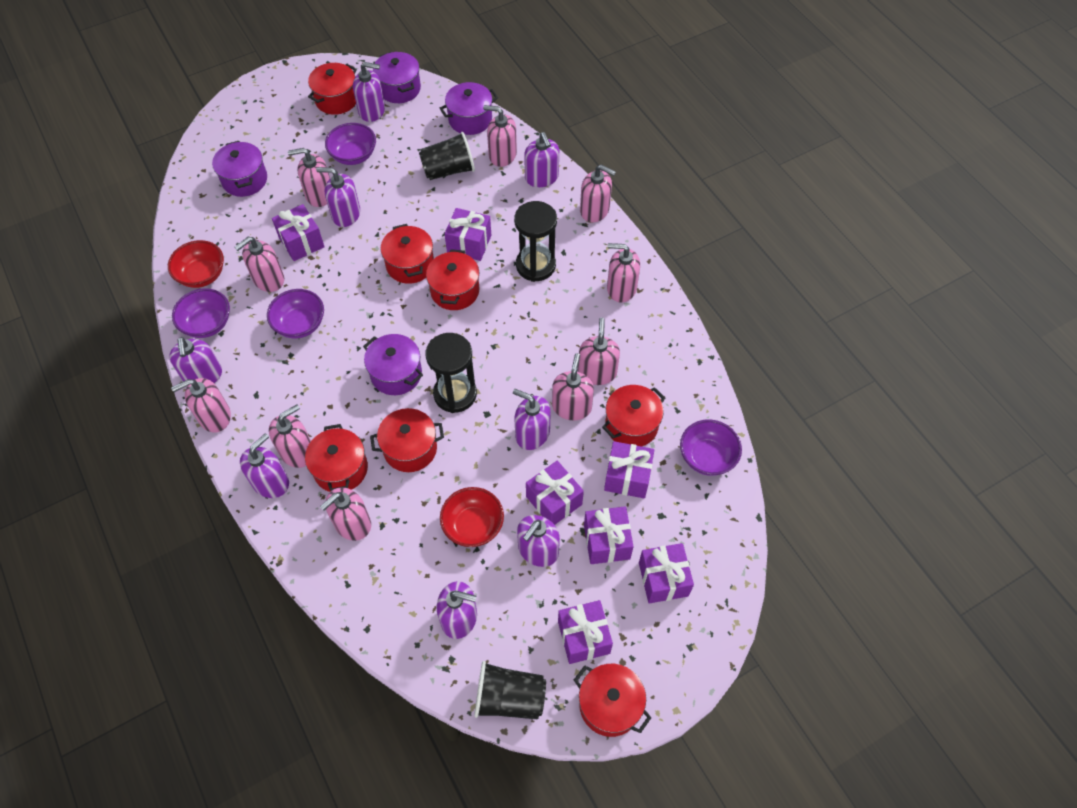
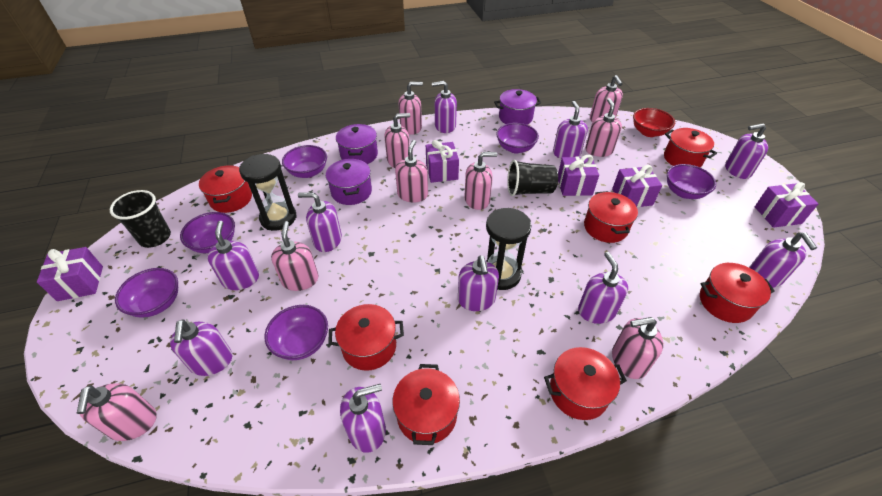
pink soap dispenser: [171,378,231,433] [234,237,284,292] [269,404,311,468] [288,148,330,207] [320,487,371,541] [483,105,517,167] [552,353,594,421] [578,318,620,385] [580,165,616,222] [607,243,640,302] = 10 -> [77,383,156,441] [271,221,318,291] [385,113,410,168] [395,140,428,202] [399,82,423,135] [464,152,497,210] [585,98,622,157] [590,75,623,122] [612,317,663,379] = 9
purple bowl: [172,288,230,338] [267,289,324,338] [325,123,376,165] [680,419,742,476] = 4 -> [115,268,178,317] [180,212,235,253] [264,305,328,360] [282,145,327,178] [496,123,539,153] [667,164,716,199] = 6
purple gift: [272,204,325,261] [444,208,491,261] [526,460,584,525] [558,600,613,664] [584,506,634,564] [604,441,654,499] [639,543,694,603] = 7 -> [37,247,103,301] [426,140,459,183] [558,155,599,196] [612,165,662,207] [755,182,818,228] = 5
purple pot: [212,141,267,197] [363,334,423,395] [373,52,421,103] [440,82,498,135] = 4 -> [326,158,372,205] [336,124,378,164] [494,89,541,125] = 3
purple soap dispenser: [169,337,222,383] [240,433,289,498] [316,167,360,227] [353,62,385,122] [437,581,477,639] [513,389,551,450] [517,515,560,567] [524,132,559,187] = 8 -> [170,319,232,376] [207,221,259,290] [298,192,342,252] [340,384,386,453] [432,81,457,133] [458,255,499,311] [553,101,588,159] [578,252,628,324] [725,123,768,179] [749,232,817,288] = 10
red bowl: [168,240,224,288] [440,487,504,547] = 2 -> [633,108,675,137] = 1

